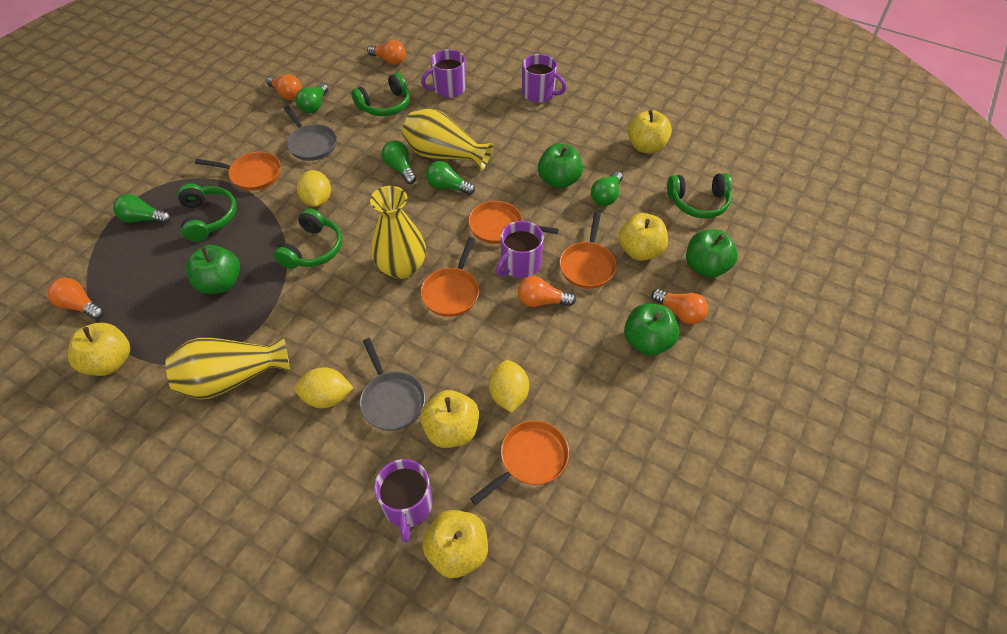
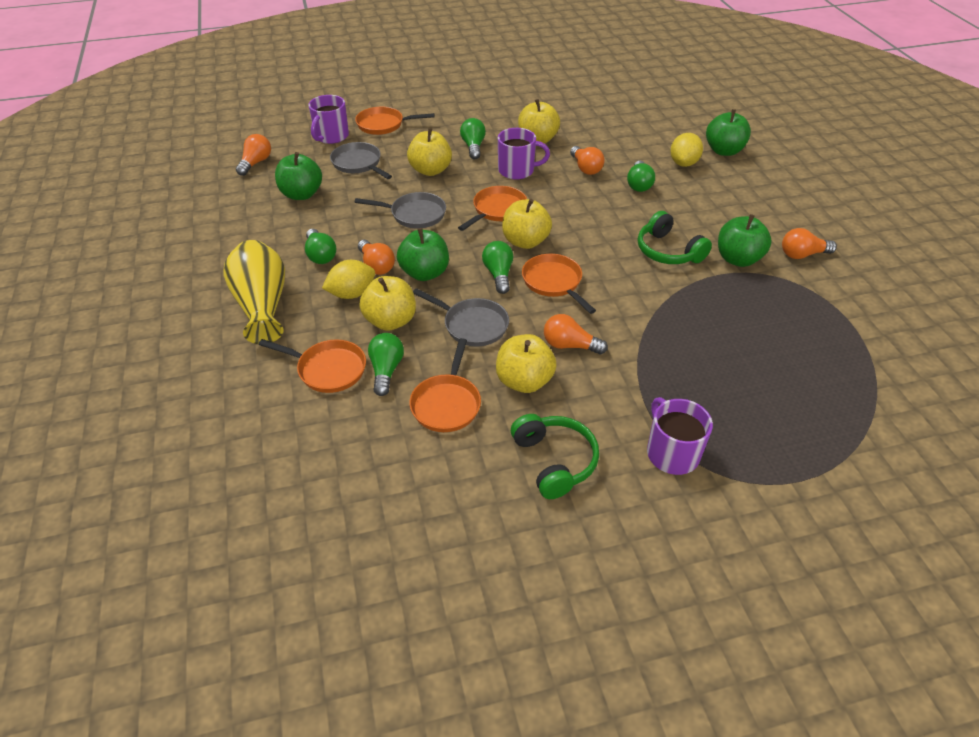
green headphones: [178,183,237,242] [274,208,342,269] [351,73,410,116] [667,173,732,218] = 4 -> [511,414,599,499] [638,211,712,264] = 2
grey pan: [284,106,337,161] [360,338,425,431] = 2 -> [330,142,392,179] [355,192,446,228] [413,288,509,347] = 3
purple mug: [374,459,433,543] [421,49,466,98] [496,221,544,278] [522,54,567,103] = 4 -> [309,95,349,144] [498,128,550,180] [647,397,713,475] = 3
yellow lemon: [294,367,353,408] [297,170,331,207] [489,360,529,413] = 3 -> [322,260,375,299] [670,133,703,167] = 2
yellow vase: [166,336,290,399] [370,186,426,279] [402,108,493,171] = 3 -> [223,240,285,344] = 1

